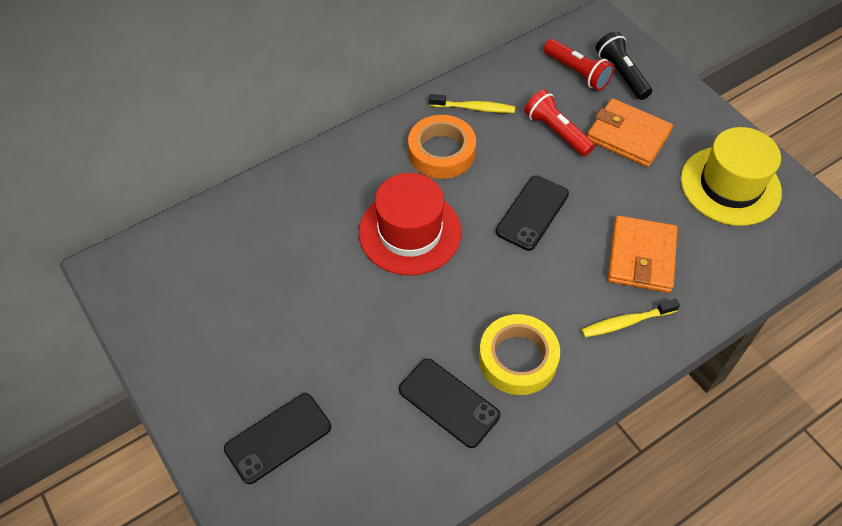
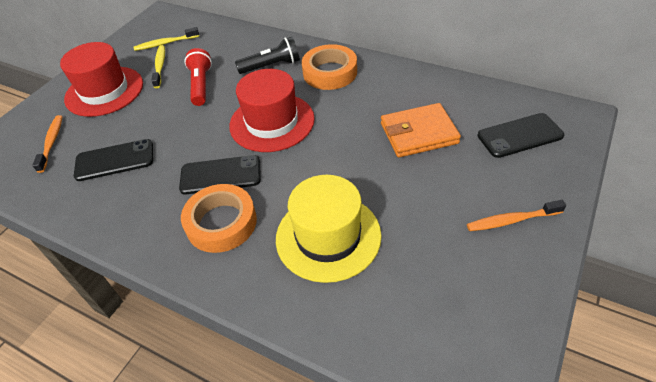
orange tape: [408,115,476,179] = 1 -> [181,184,257,253] [302,44,357,90] = 2
orange toothbrush: none = 0 -> [32,115,63,173] [467,200,566,231] = 2
orange wallet: [587,98,673,167] [608,216,678,293] = 2 -> [381,103,461,157] = 1
red flashlight: [524,90,595,156] [544,39,614,91] = 2 -> [184,48,212,106] = 1
red hat: [359,173,462,275] = 1 -> [60,42,143,117] [229,69,315,152] = 2
yellow tape: [479,314,560,395] = 1 -> none = 0

